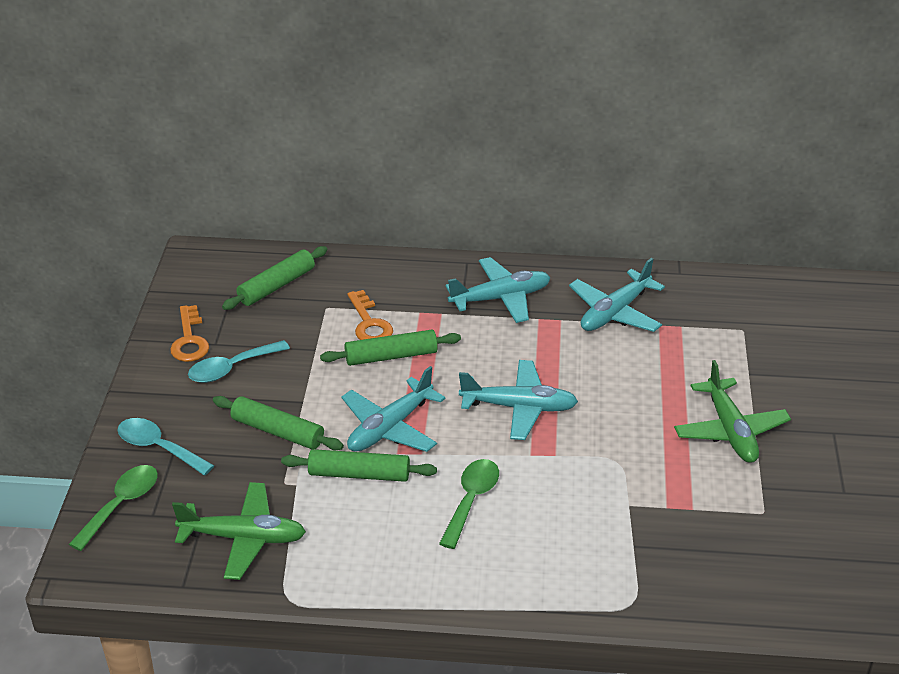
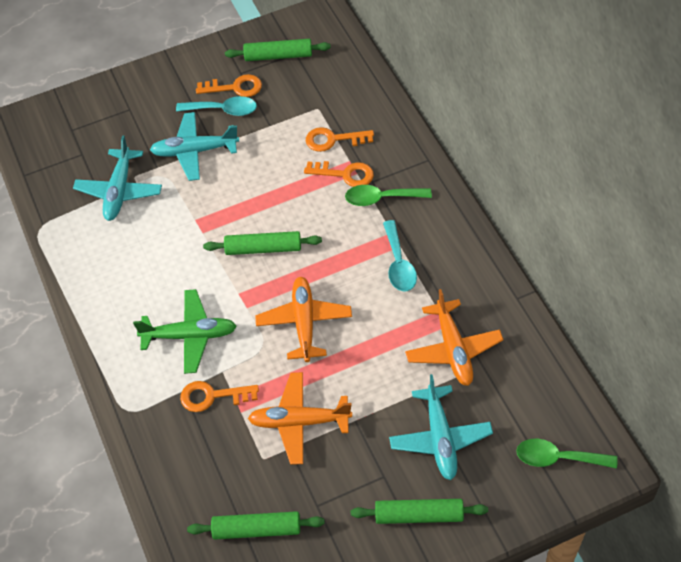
green plane: [172,482,306,580] [674,360,791,463] = 2 -> [133,289,237,374] = 1
orange key: [170,305,209,362] [347,290,393,340] = 2 -> [180,381,259,412] [196,74,262,97] [304,161,374,187] [306,127,374,152] = 4
orange plane: none = 0 -> [248,372,352,465] [255,277,352,362] [405,289,503,386] = 3
turquoise plane: [341,366,446,452] [446,257,551,323] [459,360,578,440] [569,258,665,332] = 4 -> [73,135,162,221] [150,112,239,181] [389,374,493,480] = 3

